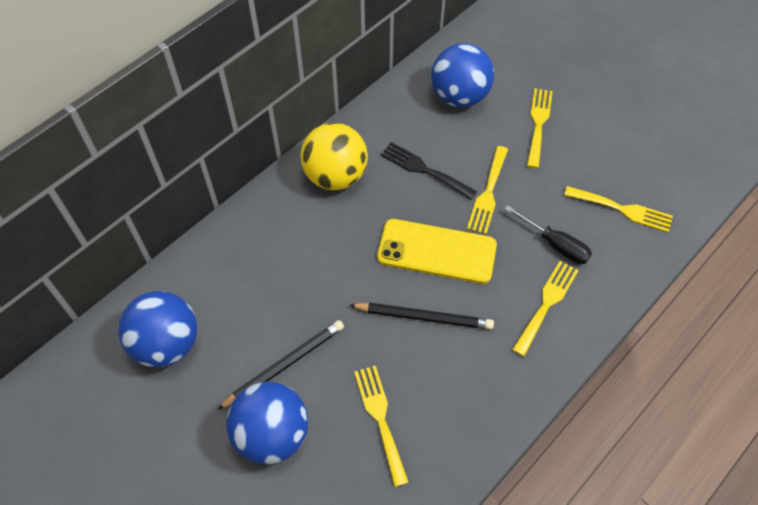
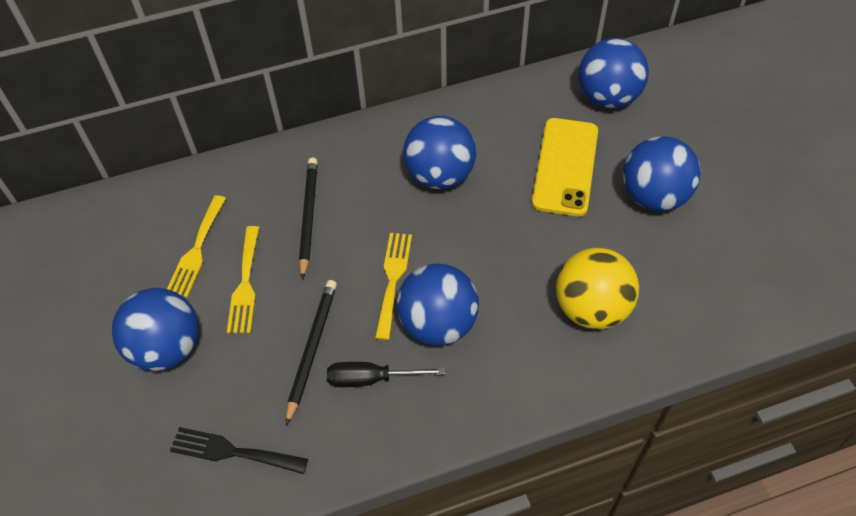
blue ball: [118,291,197,367] [226,382,308,465] [431,43,494,108] = 3 -> [112,288,199,371] [397,263,479,346] [403,116,476,189] [579,38,649,108] [623,136,701,212] = 5
yellow fork: [354,366,409,487] [467,146,508,234] [512,261,579,356] [527,88,553,168] [564,186,673,233] = 5 -> [167,195,226,297] [227,226,259,333] [375,233,412,340] = 3

